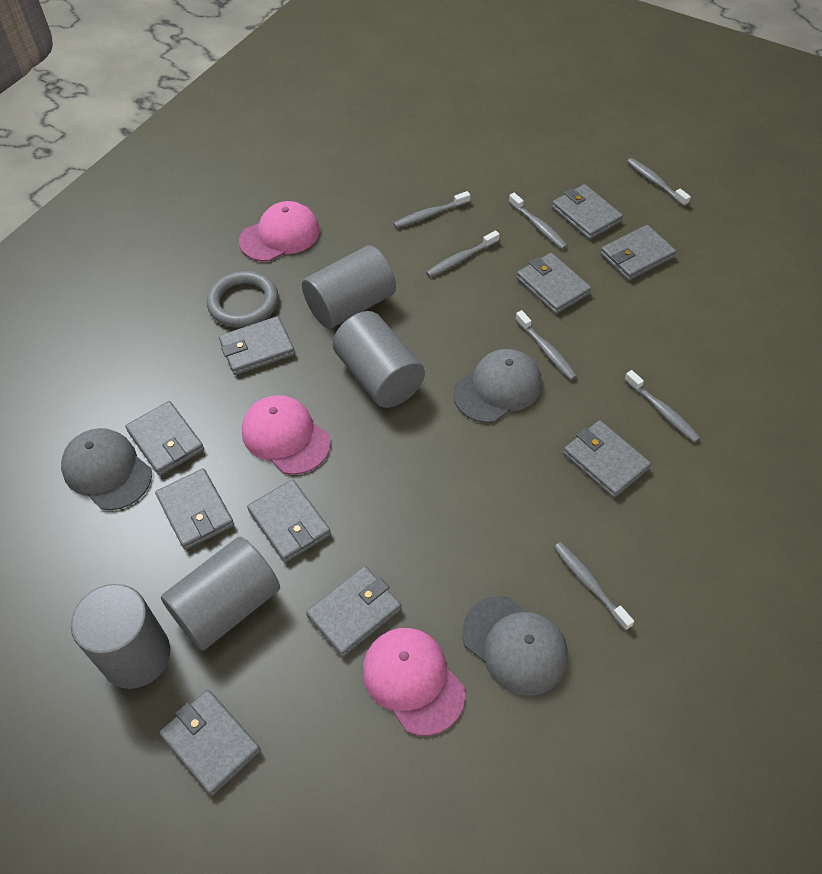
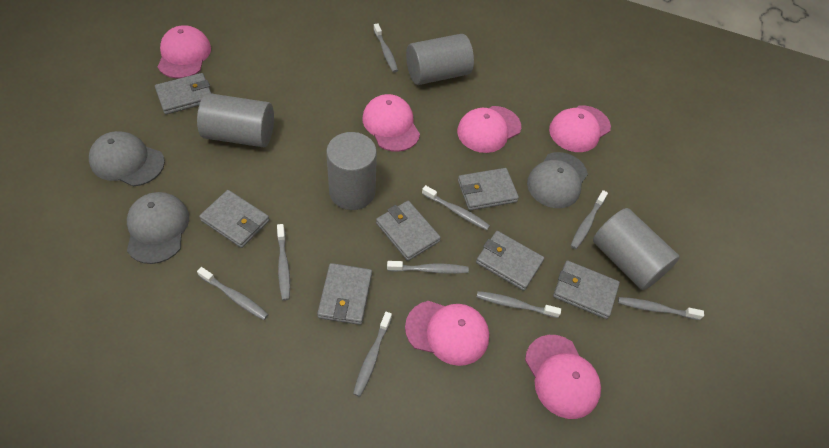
grey ring: [207,271,278,328] = 1 -> none = 0
grey toothbrush: [394,191,470,228] [426,230,500,277] [509,193,568,250] [515,310,577,380] [554,542,634,631] [625,370,700,443] [627,158,691,206] = 7 -> [197,267,269,320] [277,224,290,301] [353,312,392,397] [373,23,398,73] [387,261,469,274] [422,185,490,230] [476,291,561,318] [571,190,608,249] [618,297,704,320] = 9
grey wallet: [125,401,204,476] [155,468,234,550] [159,690,261,796] [219,316,295,375] [247,479,331,563] [306,566,402,657] [517,253,591,314] [552,184,623,240] [563,420,651,498] [600,225,676,281] = 10 -> [155,73,212,115] [199,190,270,248] [317,263,372,325] [376,201,441,261] [458,168,519,211] [476,231,544,291] [553,260,620,319] = 7
pink cap: [239,201,320,262] [242,395,331,475] [363,628,465,736] = 3 -> [158,25,211,79] [363,94,420,152] [405,301,489,366] [457,106,521,153] [525,335,601,419] [549,105,611,152] = 6

